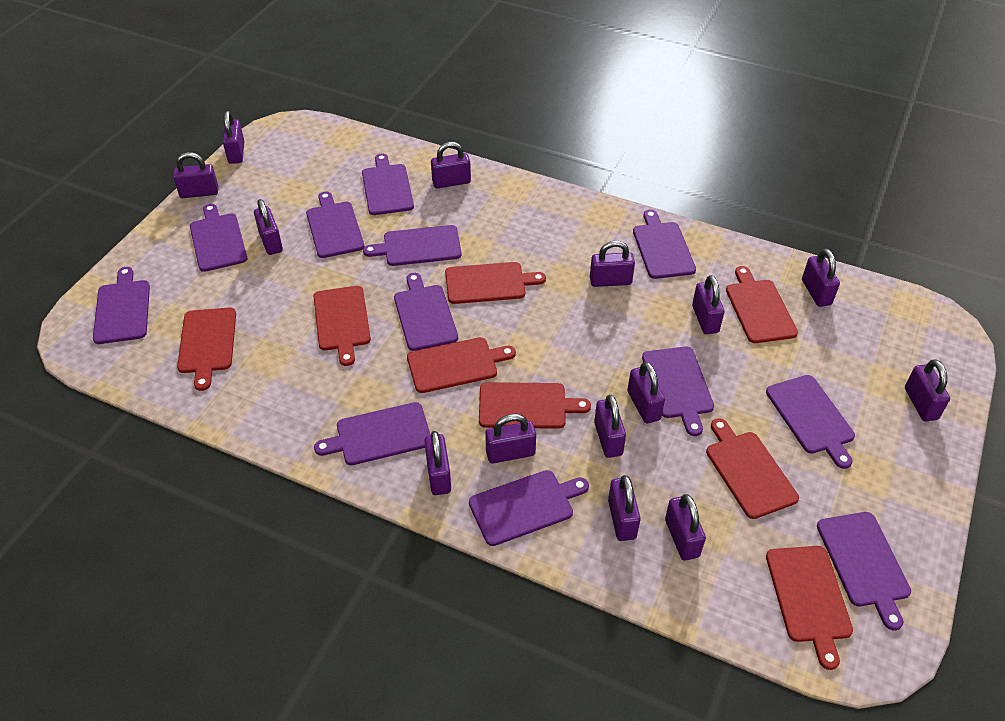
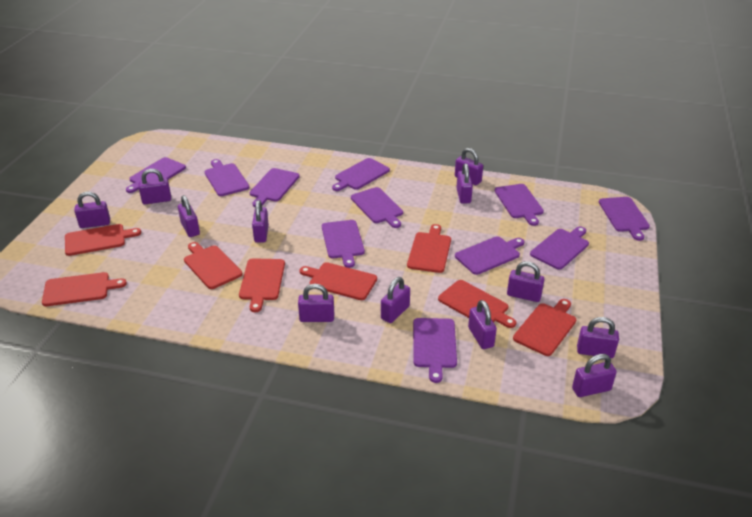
purple cutting board: [93,267,150,344] [190,204,247,272] [306,191,364,258] [314,402,431,465] [362,153,414,215] [363,225,462,266] [394,273,458,351] [469,470,589,546] [633,210,696,279] [642,346,714,436] [766,375,855,469] [817,512,911,630] = 12 -> [126,157,186,193] [204,159,250,196] [250,168,300,207] [322,220,365,268] [332,158,390,191] [351,187,403,228] [413,318,457,383] [455,236,525,275] [494,184,544,226] [530,226,589,270] [599,197,650,241] = 11
purple padlock: [173,152,218,198] [223,111,244,164] [254,199,283,255] [424,431,451,495] [431,142,471,188] [485,414,536,464] [590,240,635,287] [594,395,626,458] [608,475,641,541] [627,362,665,424] [665,494,706,561] [692,275,724,334] [802,249,840,307] [905,359,950,421] = 14 -> [74,192,110,228] [139,169,171,204] [178,195,200,237] [252,200,269,243] [298,284,334,322] [381,277,410,323] [455,148,483,185] [456,163,473,204] [468,300,497,349] [507,261,545,302] [572,354,617,397] [577,317,619,358] = 12

